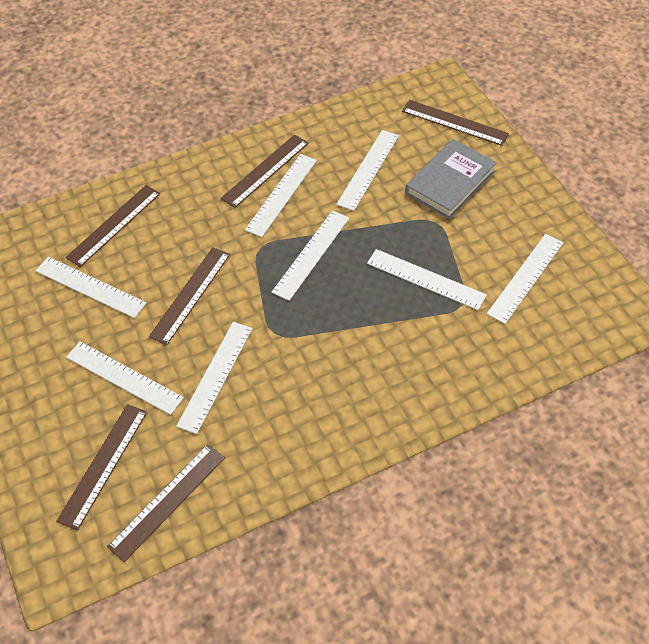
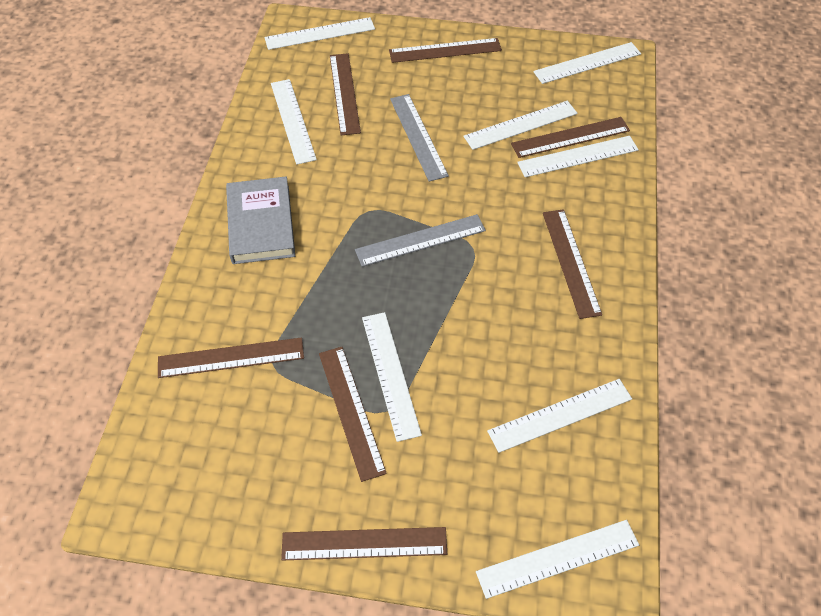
brown ruler: [56,404,147,531] [65,185,160,267] [107,444,225,562] [149,247,230,345] [221,135,309,208] [402,100,509,146] = 6 -> [158,337,304,378] [281,527,447,560] [319,347,387,482] [330,53,361,135] [389,38,502,63] [511,117,630,158] [543,209,602,319] = 7
grey ruler: none = 0 -> [355,214,486,267] [390,94,449,182] = 2

